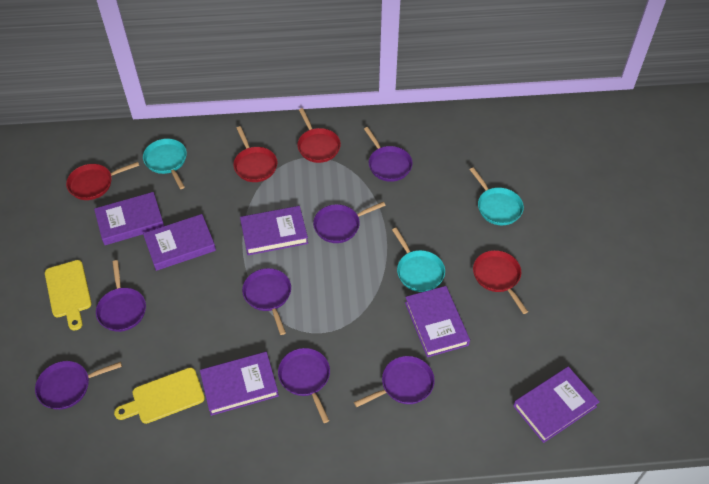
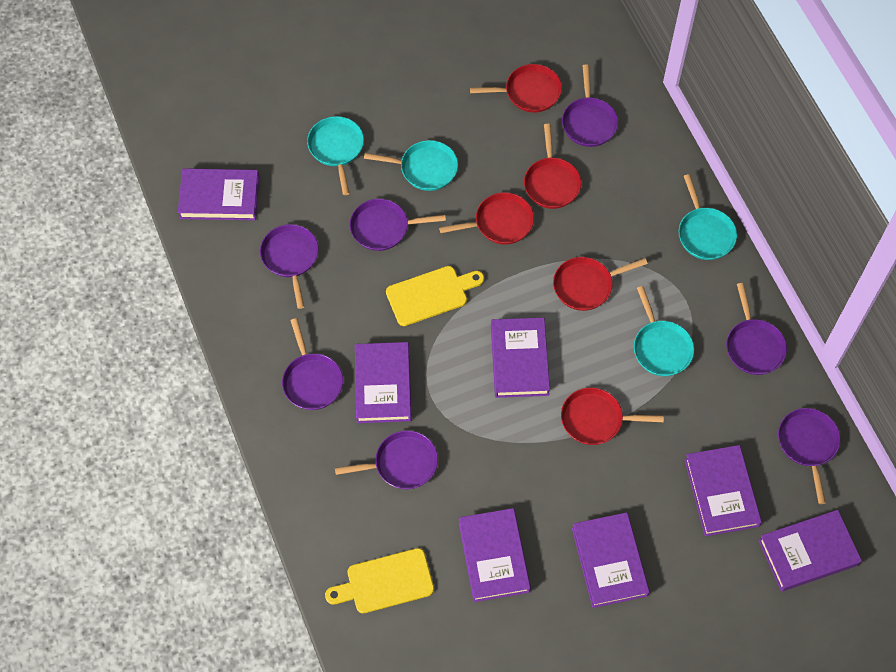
purple book: [94,192,164,245] [143,214,216,271] [200,352,279,416] [240,206,308,255] [405,286,470,357] [513,366,600,443] = 6 -> [178,168,259,220] [355,342,412,423] [459,508,531,602] [491,317,550,398] [572,512,650,608] [684,445,762,536] [758,510,862,591] = 7
red pan: [66,162,139,200] [233,126,278,182] [297,108,341,163] [473,250,528,314] = 4 -> [439,192,534,245] [470,64,562,113] [524,124,581,209] [553,257,648,311] [561,387,664,445] = 5
turquoise pan: [143,139,187,189] [392,228,445,292] [470,167,524,225] = 3 -> [307,116,364,195] [364,140,458,191] [634,286,694,376] [679,174,737,260] = 4

